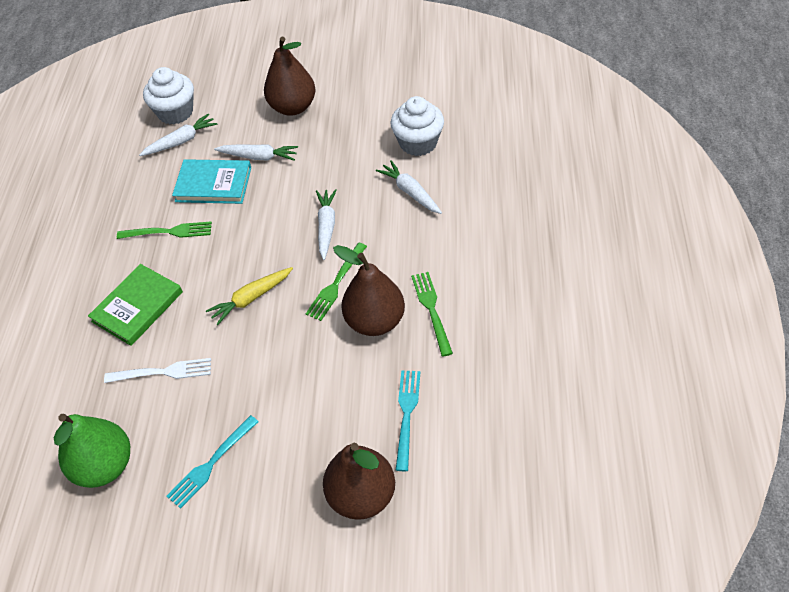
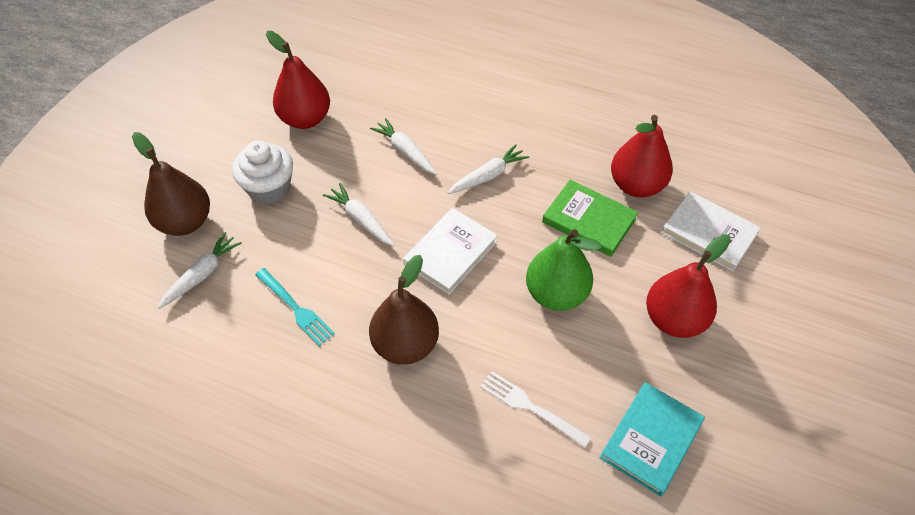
brown pear: [264,37,316,116] [323,443,395,520] [333,245,405,336] = 3 -> [132,132,210,236] [369,255,439,365] = 2
green fork: [117,221,212,239] [306,243,367,321] [411,272,453,357] = 3 -> none = 0
red pear: none = 0 -> [266,31,330,129] [611,115,673,197] [646,234,731,338] = 3
turquoise fork: [166,415,259,509] [396,370,420,471] = 2 -> [255,268,335,346] = 1
white book: none = 0 -> [403,208,498,295] [661,191,761,272] = 2
white cupcake: [143,67,194,124] [390,96,444,156] = 2 -> [232,141,293,204] = 1
yellow carrot: [206,267,293,325] = 1 -> none = 0

